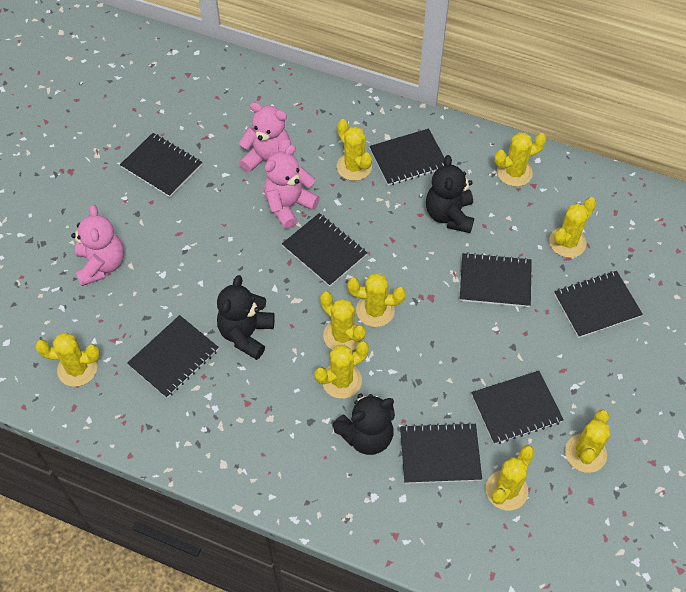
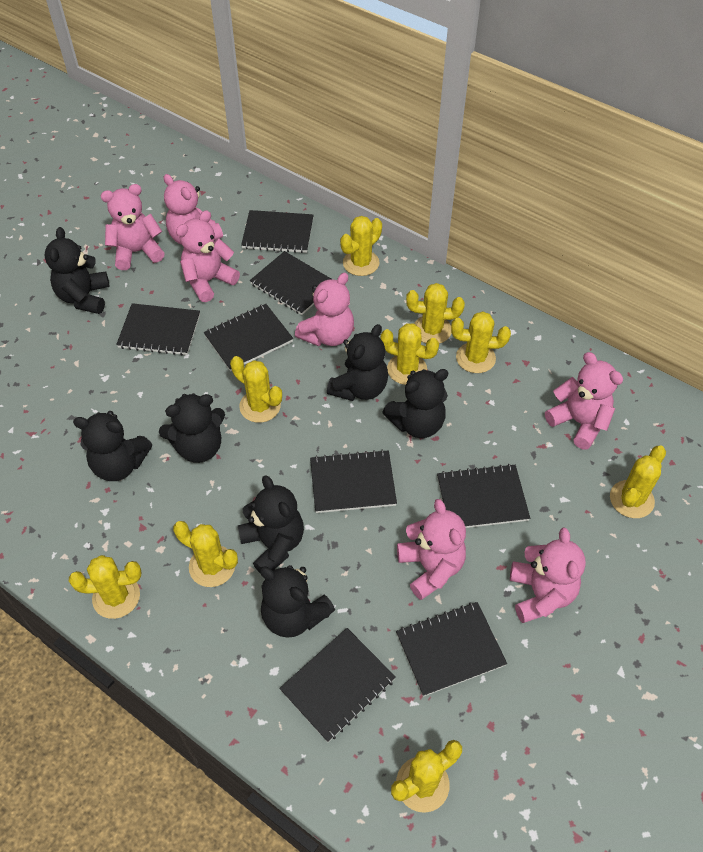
black teddy bear: [217,275,275,360] [332,393,395,455] [426,155,474,233] = 3 -> [45,227,110,314] [73,411,152,481] [159,393,225,463] [237,475,304,574] [260,565,335,638] [327,324,388,401] [382,369,449,438] = 7
pink teddy bear: [71,205,124,286] [239,102,291,172] [264,145,320,229] = 3 -> [100,184,165,270] [164,174,223,245] [176,210,240,302] [295,273,354,346] [397,499,466,600] [510,528,586,623] [545,352,623,450] = 7

